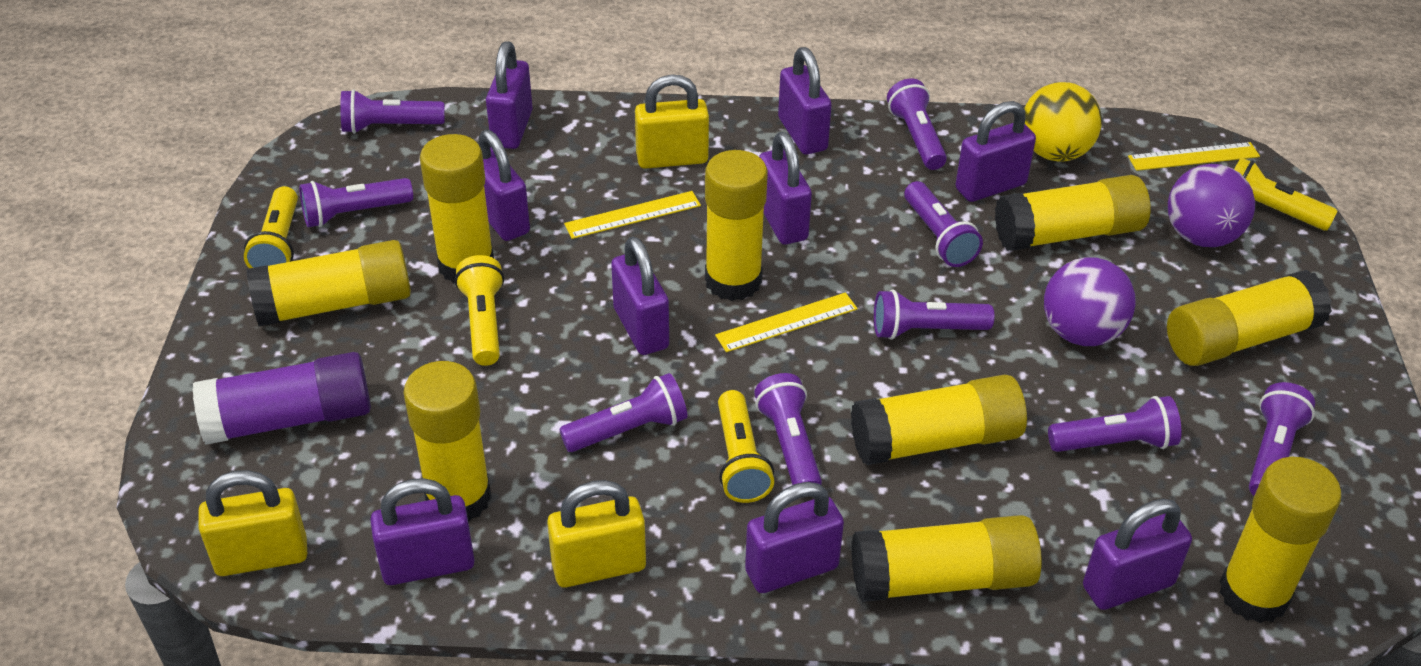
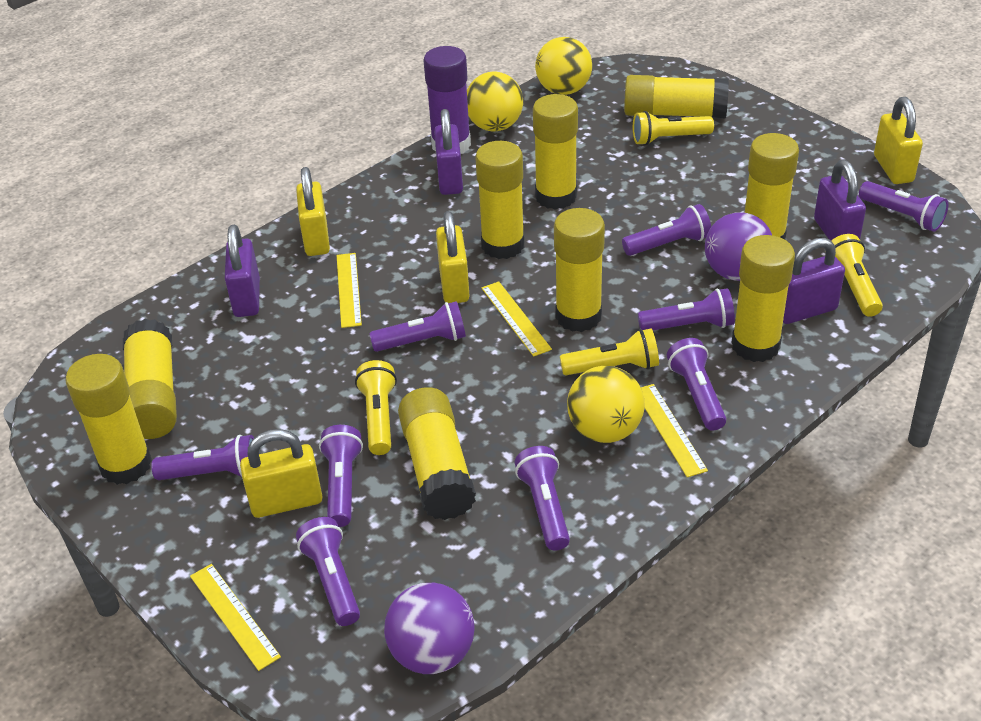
purple padlock: [370,478,475,585] [478,130,530,241] [486,41,533,149] [611,237,669,355] [745,482,844,593] [759,132,812,244] [778,47,832,154] [955,101,1036,202] [1083,498,1192,610] = 9 -> [225,225,260,317] [434,109,463,195] [783,238,845,324] [814,160,866,240] = 4
yellow ball: [1024,82,1102,162] = 1 -> [467,72,523,131] [535,37,592,95] [567,366,645,443] = 3
yellow padlock: [199,470,307,576] [547,480,646,588] [635,74,709,169] = 3 -> [240,429,323,518] [296,167,330,256] [436,211,470,303] [874,97,923,184] = 4
yellow ruler: [564,191,701,239] [715,292,858,352] [1128,142,1260,171] = 3 -> [190,564,281,671] [337,253,362,328] [481,281,552,357] [641,384,708,477] = 4

